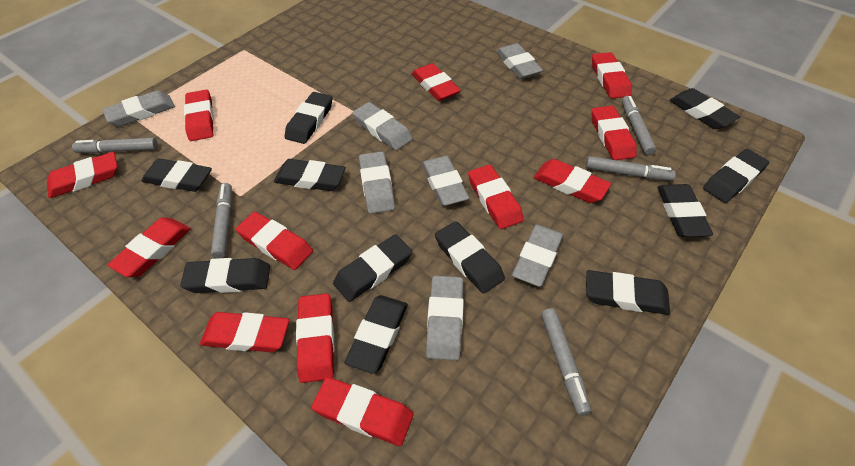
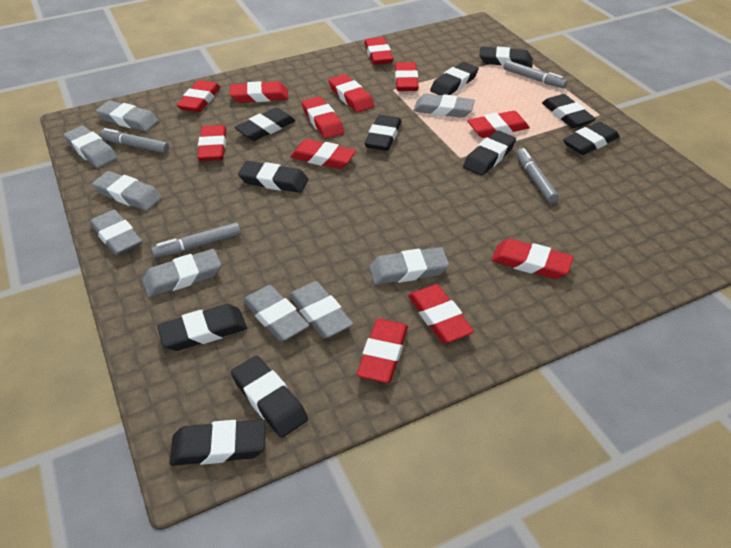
grey eraser: [102,91,175,126] [353,102,413,151] [359,151,395,214] [422,156,469,206] [426,276,464,361] [496,43,543,79] [512,224,564,287] = 7 -> [63,126,117,168] [90,209,142,256] [92,171,162,211] [96,101,159,131] [142,249,221,297] [243,285,310,342] [289,281,353,339] [369,247,449,285] [413,93,475,118] = 9
grey marker: [72,138,158,153] [211,183,232,259] [541,308,591,416] [586,156,676,181] [622,96,657,155] = 5 -> [100,128,169,153] [151,222,241,258] [503,60,567,88] [516,148,559,203] = 4

